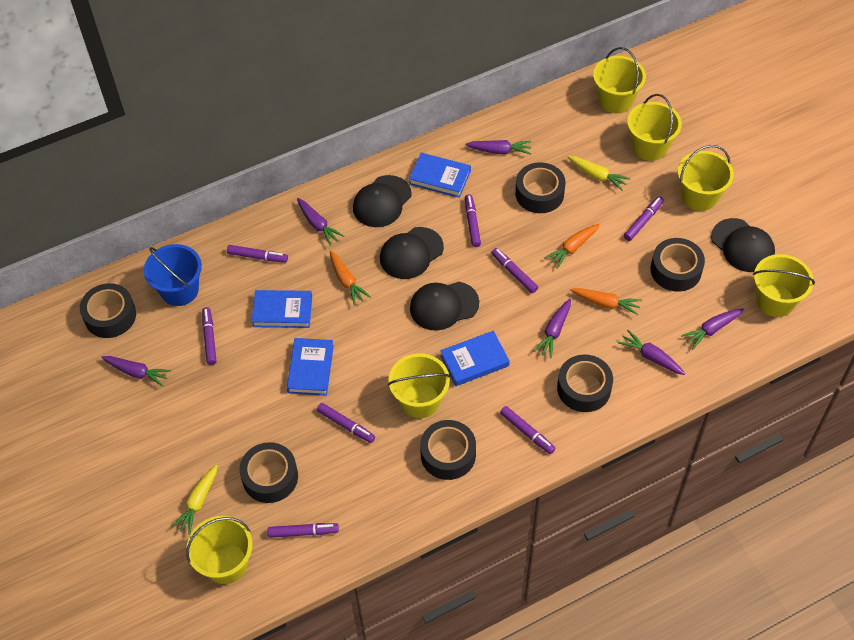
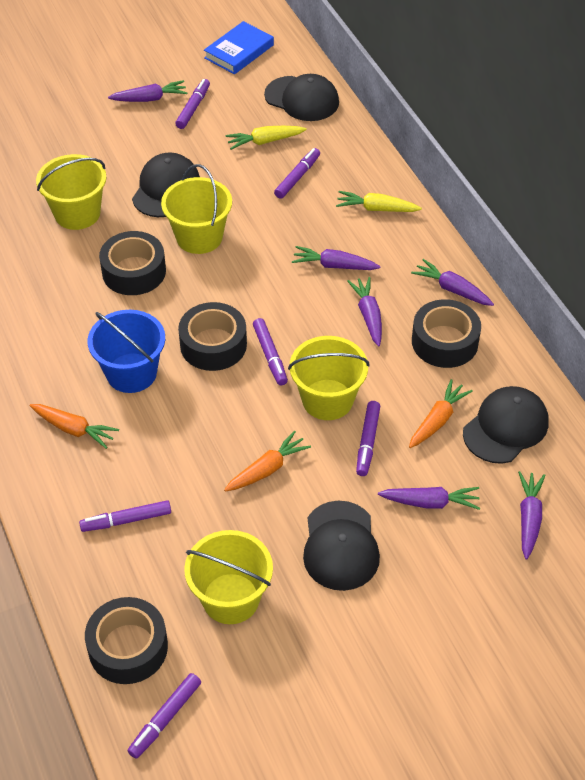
black tape: [80,283,136,338] [239,442,298,503] [420,420,476,480] [515,162,566,213] [557,354,613,412] [650,238,705,292] = 6 -> [85,597,168,684] [99,231,166,295] [178,302,247,371] [412,299,481,368] = 4
blue book: [251,290,312,328] [287,338,334,396] [409,153,471,198] [440,331,510,386] = 4 -> [204,21,274,74] = 1
purple marker: [202,307,217,365] [227,245,288,263] [268,523,339,538] [317,403,375,443] [465,194,481,247] [491,248,538,293] [500,406,555,454] [624,196,664,241] = 8 -> [79,500,171,532] [127,673,201,759] [175,79,210,129] [253,318,288,385] [274,148,320,199] [356,401,380,476] = 6
yellow bucket: [186,516,253,584] [388,353,451,418] [593,47,646,113] [627,94,682,161] [678,145,734,211] [753,254,815,317] = 6 -> [36,154,107,230] [161,164,232,254] [184,530,273,624] [288,336,370,420] = 4

